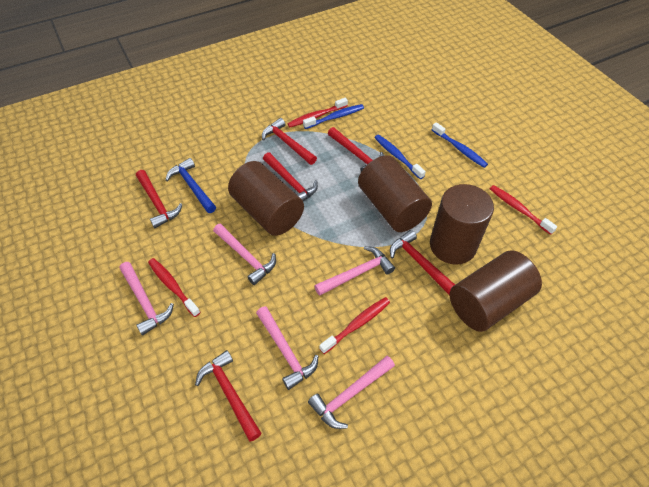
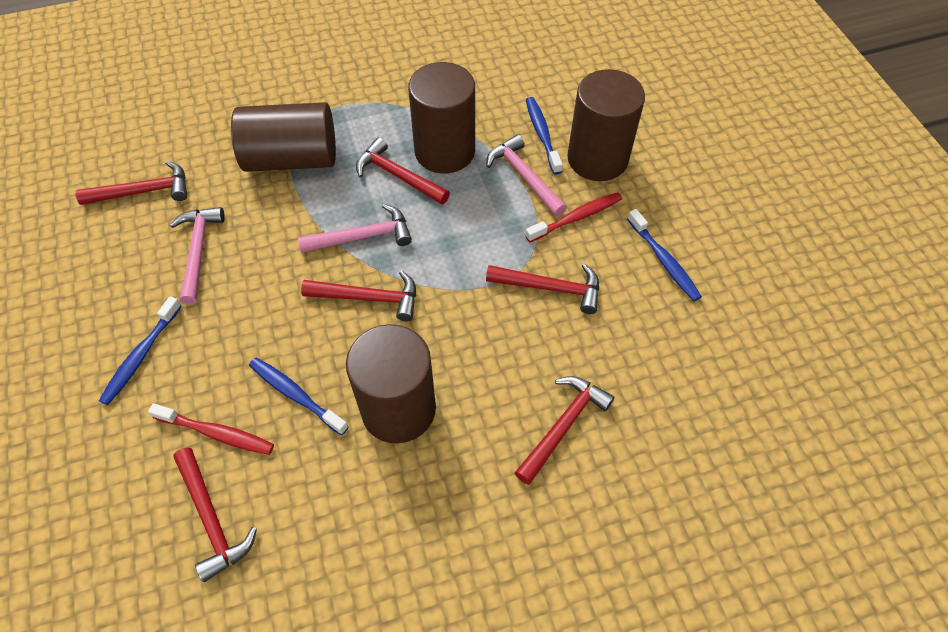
blue hammer: [166,158,216,213] = 1 -> none = 0
blue toothbrush: [303,104,364,129] [374,134,426,179] [432,122,488,168] = 3 -> [99,296,182,405] [249,357,348,435] [526,97,563,174] [627,209,702,301] = 4
pink hammer: [120,262,174,335] [213,224,276,285] [256,306,318,390] [308,356,395,429] [314,246,395,296] = 5 -> [170,207,225,305] [298,204,412,253] [486,134,567,216] = 3
red toothbrush: [148,258,201,317] [287,98,348,127] [319,297,390,354] [490,185,557,235] = 4 -> [148,403,274,455] [525,192,622,242] = 2

